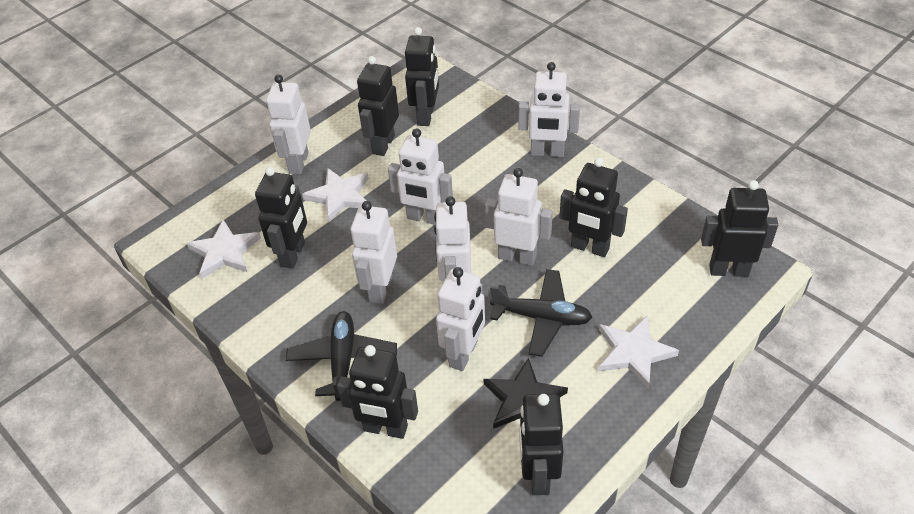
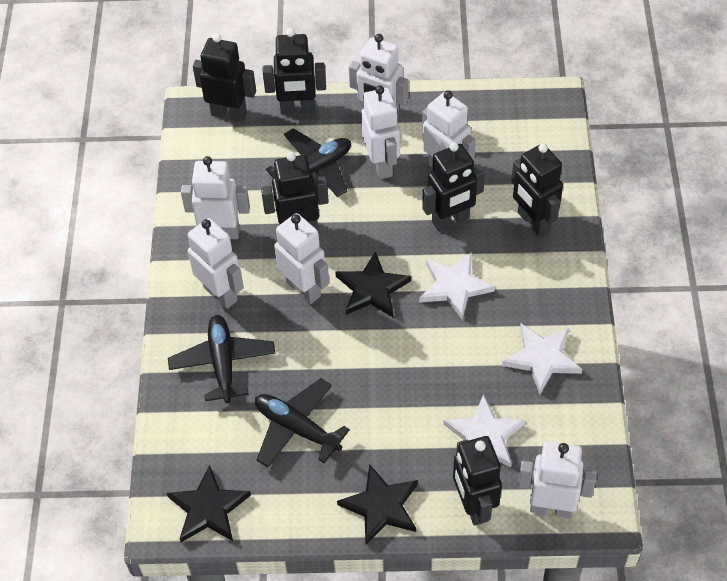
black plane: [286,311,397,401] [490,269,593,357] = 2 -> [168,315,275,403] [255,378,350,467] [266,128,351,197] = 3
black robot: [255,167,307,269] [337,345,418,439] [357,56,399,156] [405,27,439,126] [519,394,564,495] [559,157,628,257] [701,180,778,277] = 7 -> [193,33,256,122] [261,152,329,231] [263,28,326,115] [422,142,485,231] [453,436,502,526] [511,143,563,236] = 6
black star: [483,358,568,429] = 1 -> [167,465,251,542] [335,251,411,317] [337,464,418,545] = 3

